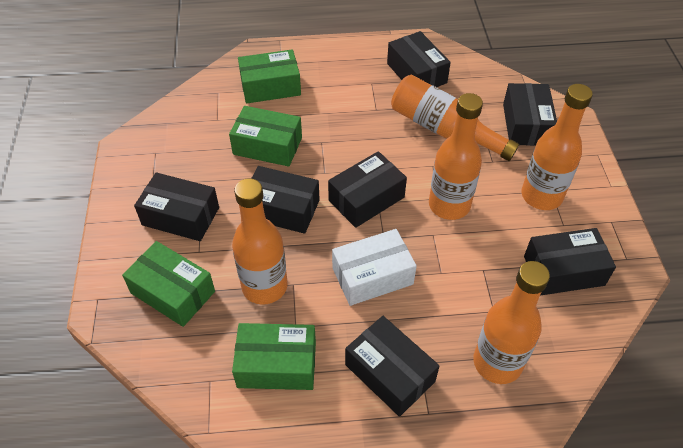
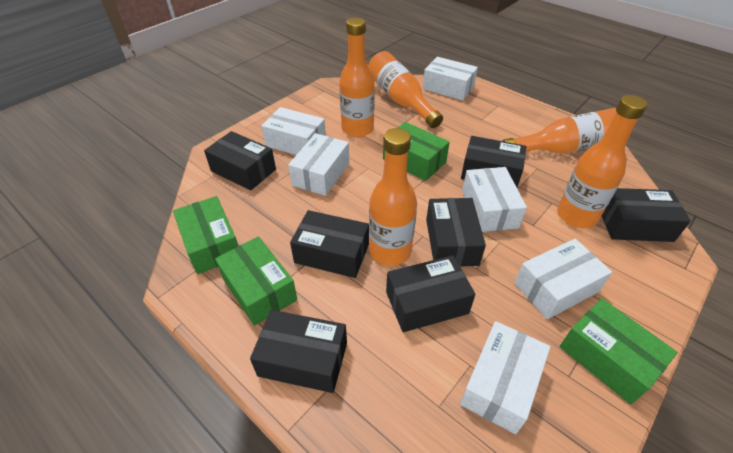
white box: [332,229,417,306] = 1 -> [261,107,326,155] [288,133,349,196] [423,57,478,101] [460,321,550,434] [462,167,527,232] [514,239,612,319] = 6

